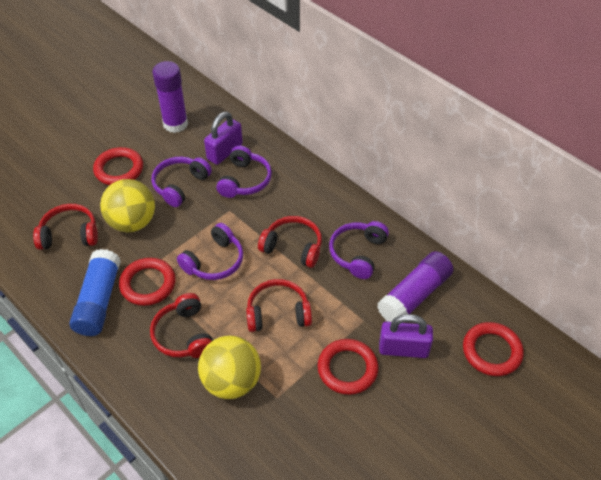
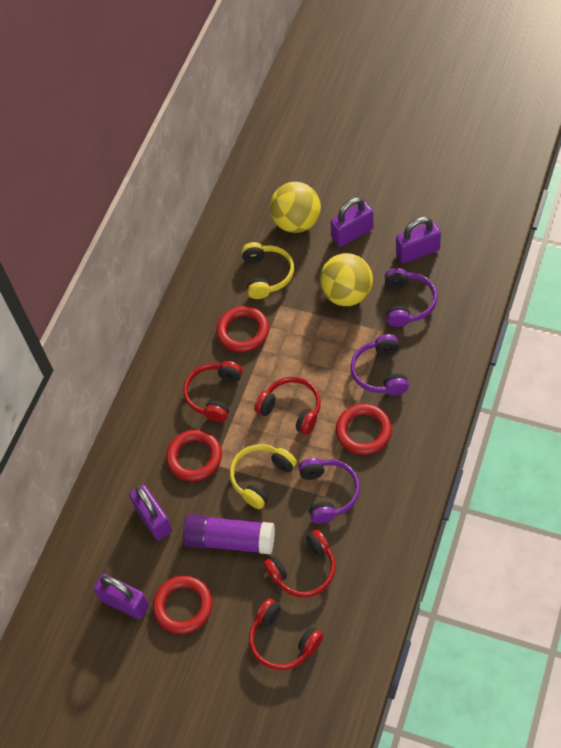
blue glue stick: [70,249,121,336] = 1 -> none = 0
purple glue stick: [152,61,188,133] [377,251,453,322] = 2 -> [183,514,275,554] = 1
purple headphones: [152,157,212,207] [177,223,243,280] [216,145,272,198] [329,221,389,279] = 4 -> [298,458,360,524] [351,334,409,395] [385,268,437,327] = 3
purple padlock: [204,112,243,165] [379,314,433,358] = 2 -> [94,574,149,619] [129,485,172,540] [330,198,374,247] [396,217,441,263] = 4
yellow headphones: none = 0 -> [230,444,297,509] [242,242,294,299] = 2

